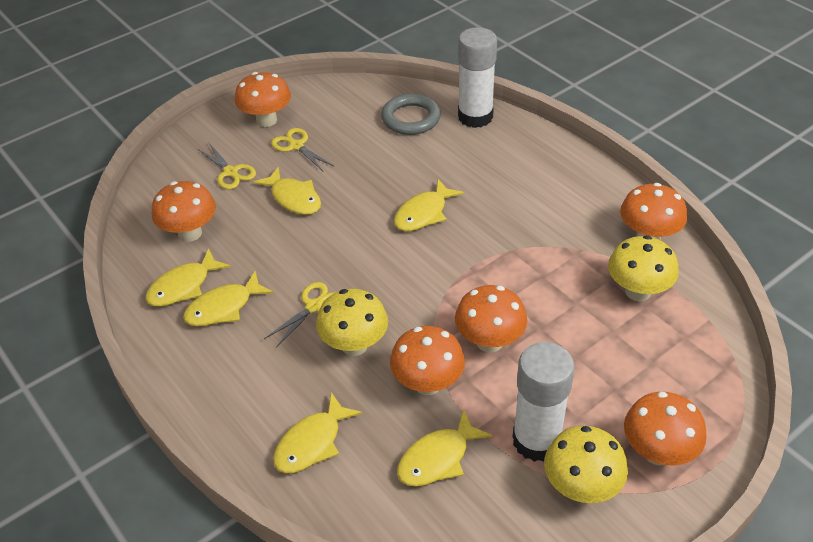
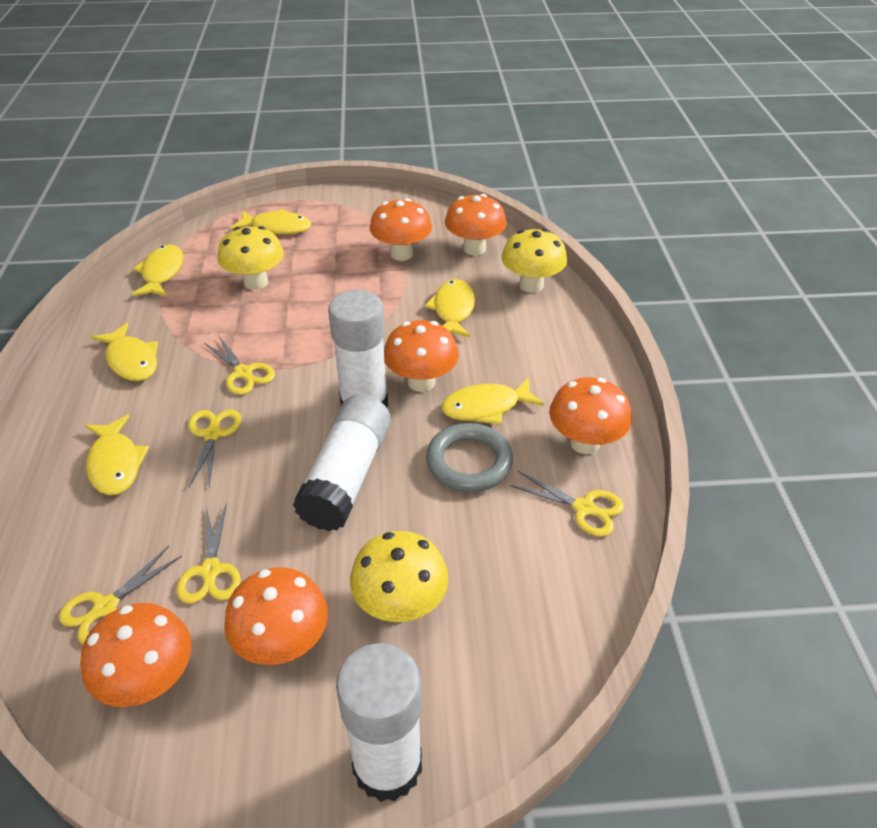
white glue stick: [458,27,497,128] [512,342,575,462] = 2 -> [293,394,391,531] [328,290,388,408] [336,643,422,802] = 3
yellow scissors: [198,143,256,190] [264,282,336,348] [271,128,334,171] = 3 -> [59,546,182,644] [177,503,241,604] [188,410,242,487] [204,335,275,395] [510,471,624,537] = 5

